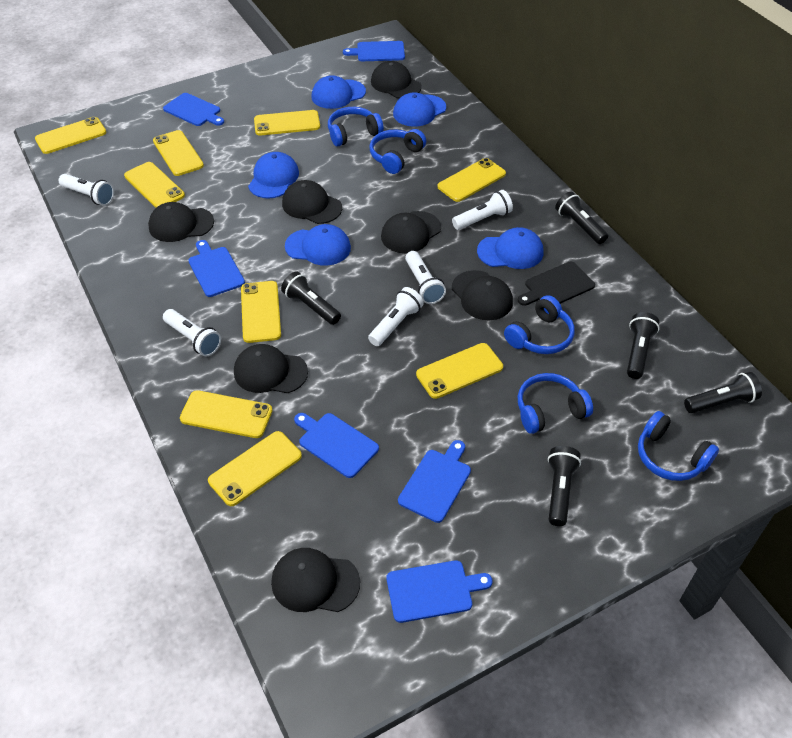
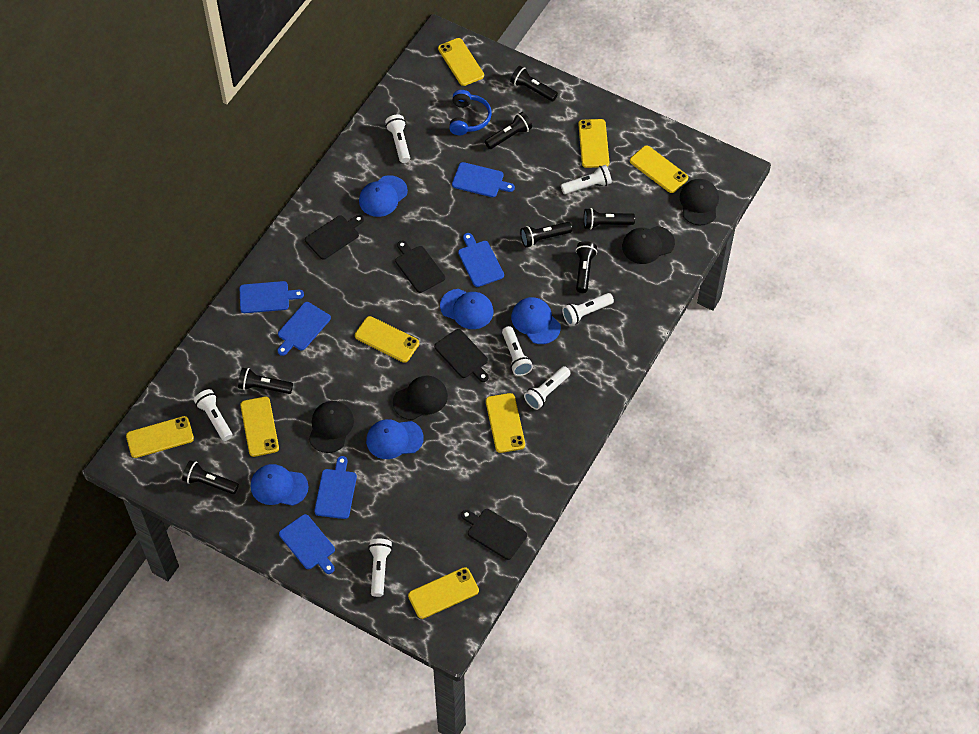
black cap: [148,202,214,242] [234,344,308,393] [271,548,360,612] [282,180,342,224] [371,61,422,99] [381,211,441,253] [452,270,513,320] = 7 -> [309,401,354,453] [393,375,448,420] [622,226,675,264] [679,179,719,225] = 4
black cutting board: [518,262,595,306] = 1 -> [305,215,364,260] [395,241,445,293] [434,329,489,382] [461,509,527,560] = 4
black flashlight: [281,271,341,325] [548,446,581,526] [555,192,608,244] [627,312,660,379] [684,372,762,413] = 5 -> [182,460,239,494] [238,368,293,394] [485,112,532,149] [510,66,558,101] [520,222,572,247] [576,241,597,293] [584,208,635,230] = 7
blue headphones: [328,107,384,147] [369,129,426,174] [504,295,575,354] [518,373,593,434] [638,411,719,481] = 5 -> [449,90,492,135] = 1
white flashlight: [59,174,114,206] [163,309,221,356] [368,287,424,346] [405,251,446,304] [452,190,513,230] = 5 -> [194,389,233,441] [368,539,392,597] [385,115,410,163] [502,326,533,376] [524,366,571,410] [561,165,612,194] [562,293,614,326] = 7
yellow phone: [35,117,107,154] [124,162,185,208] [153,130,204,176] [180,390,273,438] [208,431,302,506] [241,281,281,343] [254,110,320,135] [416,343,503,399] [438,158,506,202] = 9 -> [126,416,194,458] [240,397,279,457] [355,316,419,363] [408,567,479,619] [438,38,484,86] [486,393,525,453] [578,119,609,168] [630,145,688,193] = 8

